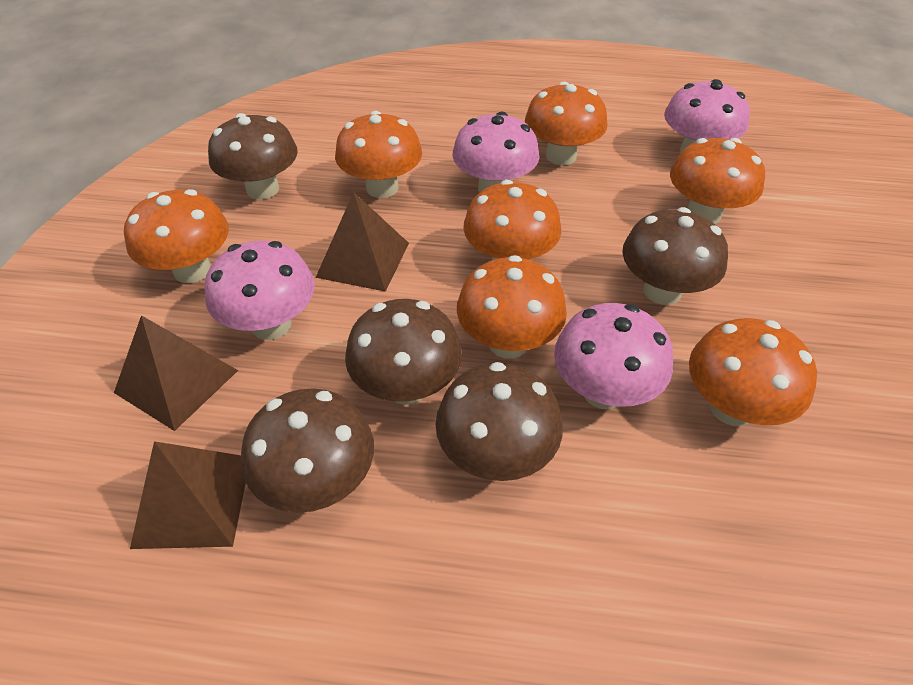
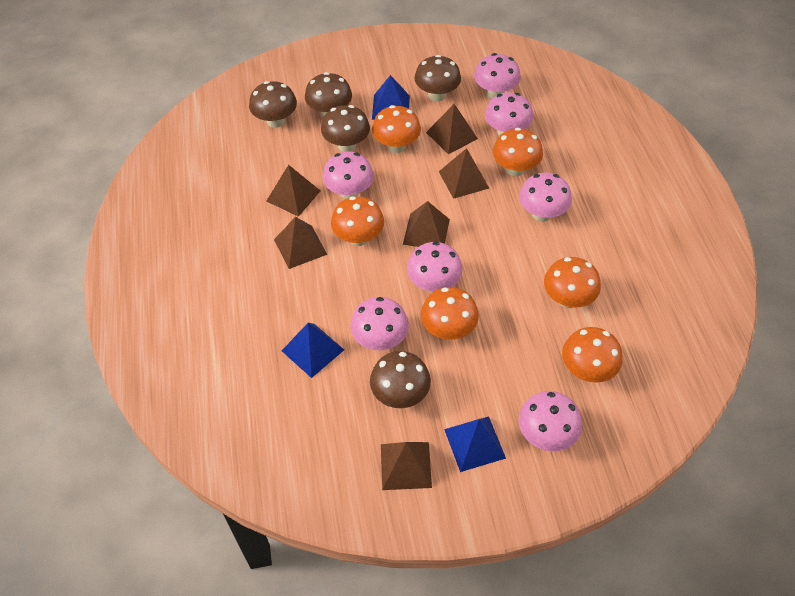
blue pyramid: none = 0 -> [282,323,344,378] [372,75,410,120] [444,416,506,472] = 3
brown pyramid: [114,315,238,431] [130,441,246,549] [315,192,409,292] = 3 -> [267,165,320,217] [274,217,327,269] [381,442,432,490] [403,201,450,247] [426,104,478,154] [439,148,489,199] = 6
orange mushroom: [124,189,229,283] [335,111,422,198] [457,255,567,359] [463,180,561,260] [525,81,607,165] [670,138,765,224] [689,318,817,426] = 7 -> [331,196,384,246] [372,105,421,153] [421,287,479,340] [493,128,543,176] [544,257,601,308] [562,327,623,383] = 6
pink mushroom: [204,240,314,340] [453,111,540,193] [554,303,673,409] [664,79,750,153] = 4 -> [323,151,374,199] [350,297,409,350] [407,241,462,293] [474,53,521,99] [485,92,533,136] [519,172,572,222] [519,391,582,451] = 7

